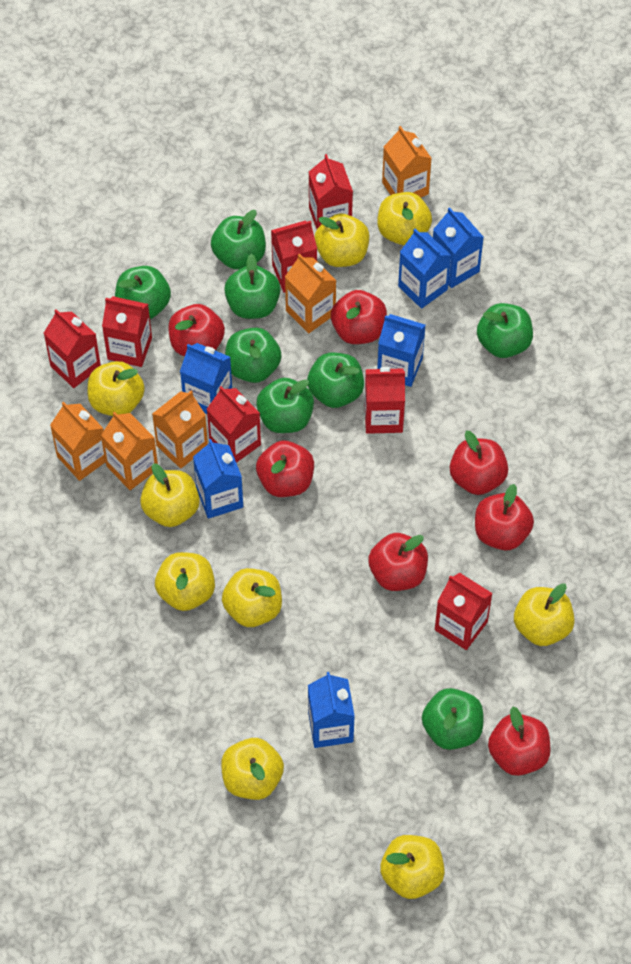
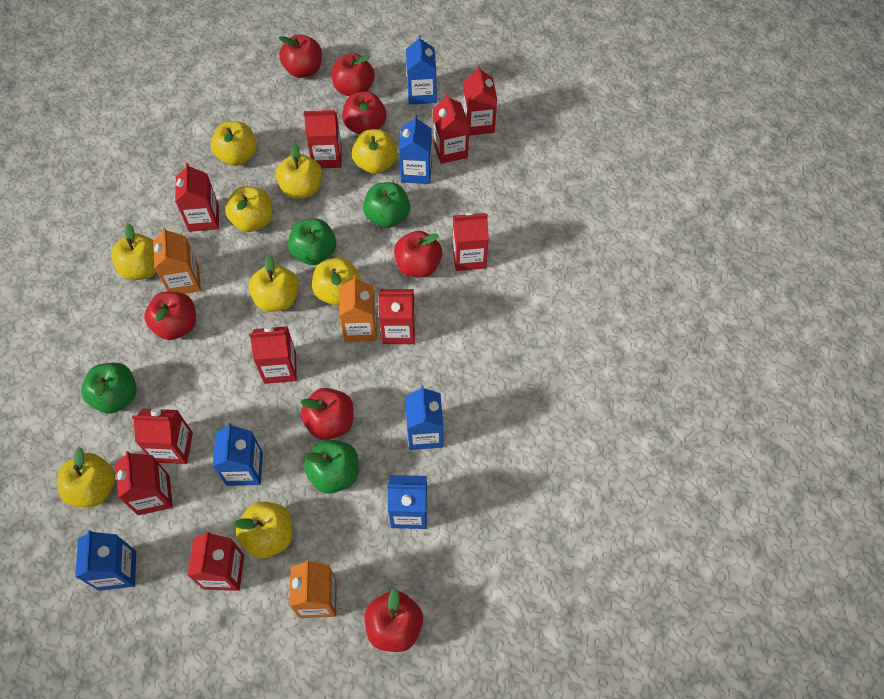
green apple: [115,266,171,319] [211,210,266,269] [224,254,281,319] [225,327,282,383] [256,378,314,433] [307,353,364,408] [422,688,483,750] [477,303,533,358] = 8 -> [81,363,137,414] [288,218,336,265] [304,439,359,494] [363,182,410,228] = 4
orange carton: [50,402,106,481] [101,411,158,490] [152,391,208,469] [285,253,337,333] [382,126,432,197] = 5 -> [153,227,201,294] [289,560,336,618] [339,275,377,342] = 3
red carton: [44,309,101,388] [102,296,152,367] [207,386,261,463] [271,221,317,293] [309,154,353,229] [364,367,405,434] [435,573,493,650] = 7 -> [116,451,173,515] [132,409,193,464] [175,163,219,232] [187,532,244,591] [249,326,297,384] [304,110,342,168] [378,289,415,344] [433,93,469,164] [453,212,489,271] [463,65,497,135] = 10

